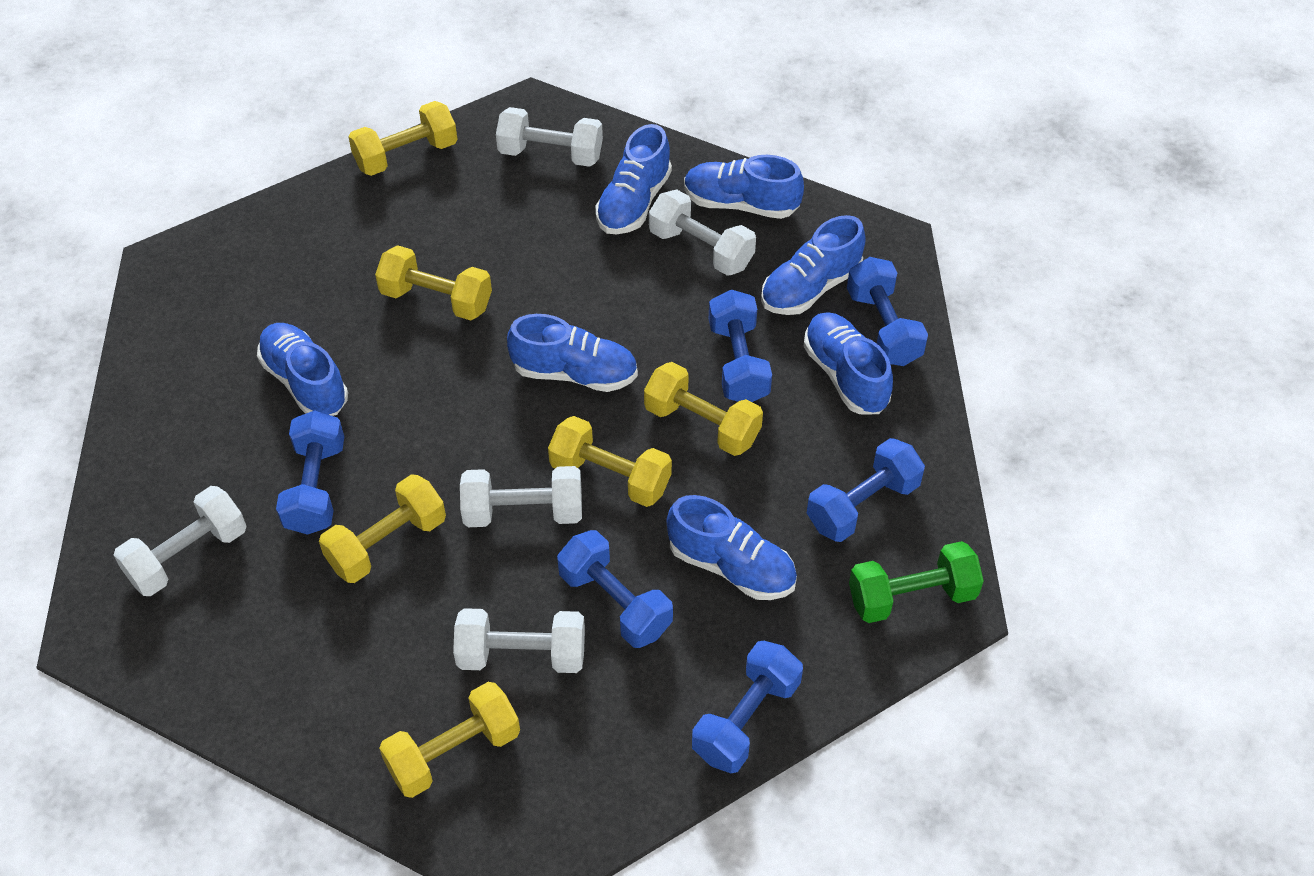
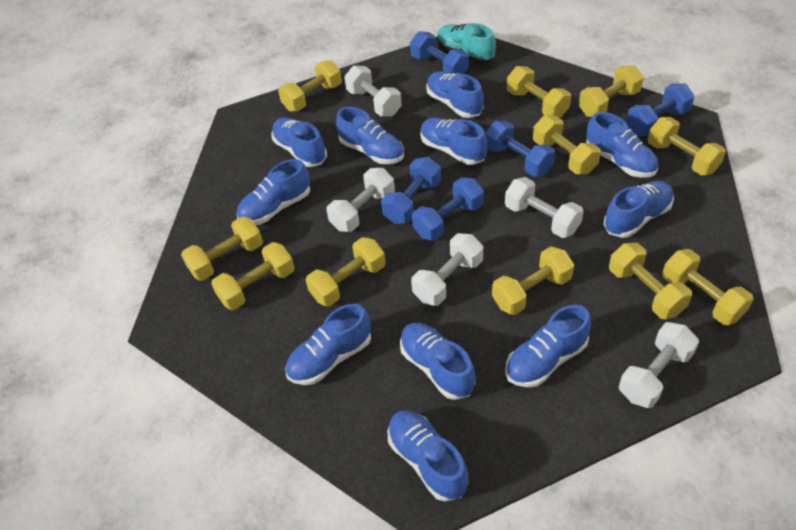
blue dumbbell: [276,410,344,535] [557,530,673,648] [692,641,803,773] [709,289,772,402] [807,438,925,542] [847,257,928,366] = 6 -> [381,157,441,224] [410,31,469,74] [412,177,484,241] [485,120,555,177] [626,83,695,136] = 5
blue shoe: [257,323,348,416] [507,314,638,392] [595,124,672,234] [666,495,797,600] [684,155,804,219] [761,215,866,315] [803,312,893,414] = 7 -> [236,159,310,225] [272,117,327,167] [285,304,371,385] [336,107,404,164] [388,411,468,502] [400,323,476,400] [421,118,487,165] [426,71,484,118] [505,305,591,387] [586,112,658,178] [603,181,674,238] = 11
green dumbbell: [849,541,984,623] = 1 -> none = 0
turquoise shoe: none = 0 -> [437,23,496,64] = 1
yellow dumbbell: [319,474,446,583] [348,101,457,176] [375,245,492,320] [379,682,520,798] [548,416,672,507] [644,362,763,456] = 6 -> [181,216,263,281] [211,242,295,310] [278,60,342,112] [306,237,386,307] [492,246,574,315] [507,66,571,118] [533,115,601,174] [579,65,644,117] [609,243,692,319] [648,117,726,176] [662,249,754,325] = 11

